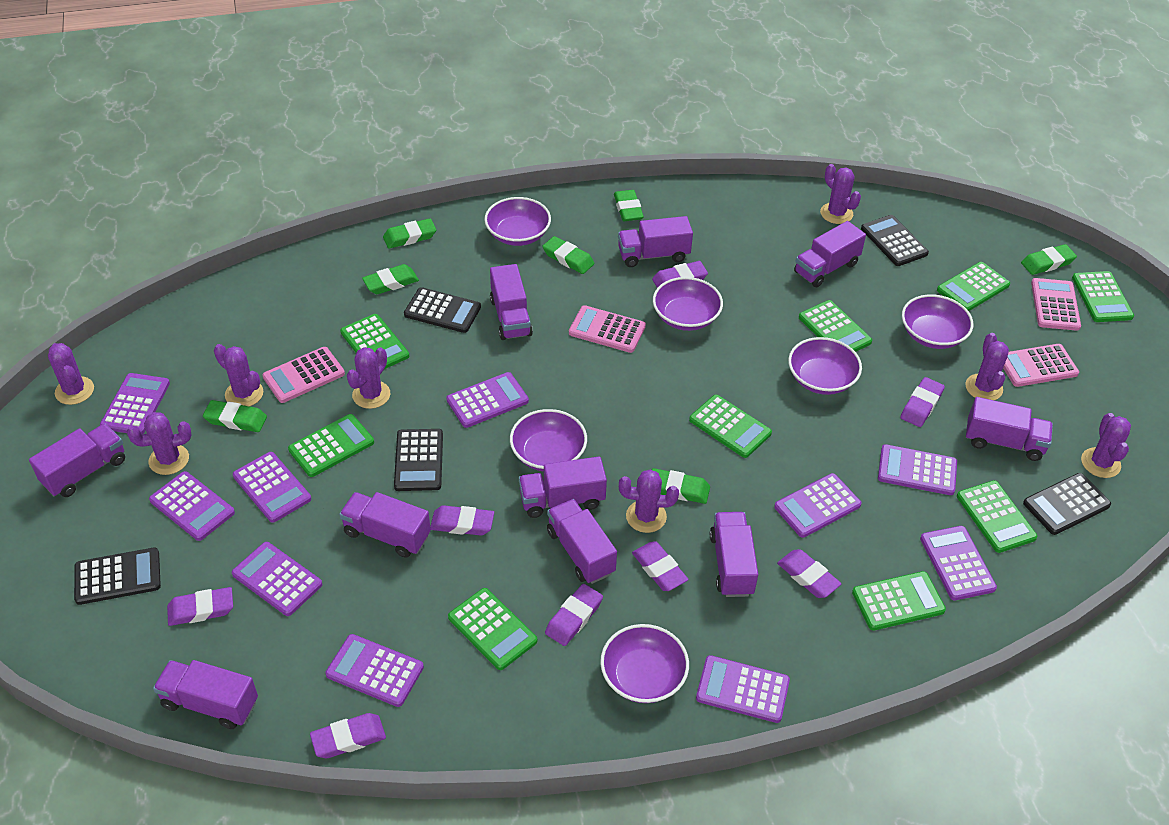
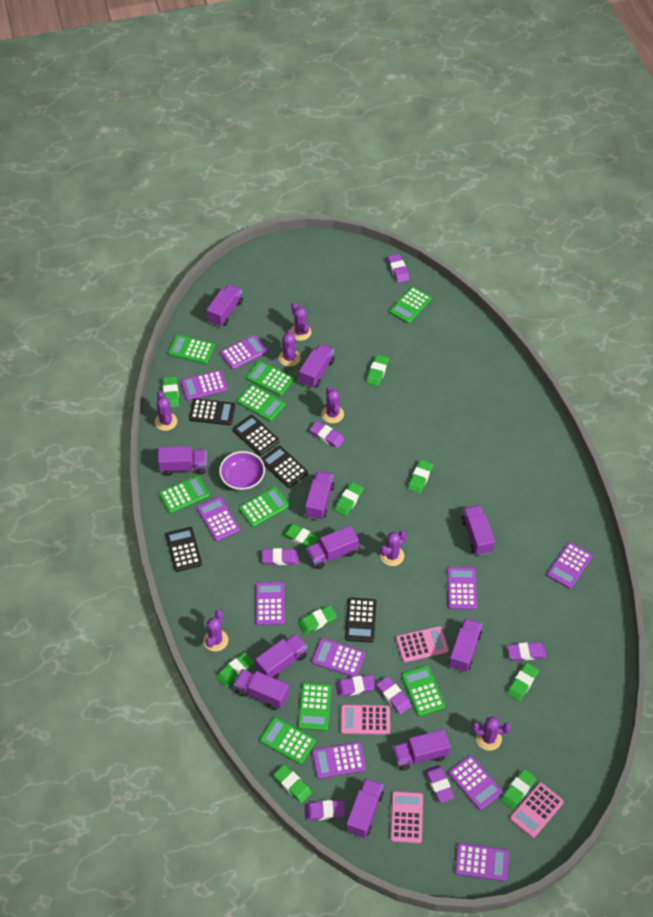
green eraser: [203,400,267,432] [362,264,419,294] [383,218,436,249] [542,236,594,274] [614,190,644,221] [652,468,710,504] [1021,244,1077,275] = 7 -> [163,377,179,408] [216,652,254,687] [274,765,312,803] [282,524,319,548] [298,606,337,634] [334,482,364,516] [366,355,389,386] [408,460,433,494] [500,769,536,810] [507,663,539,701] = 10
purple bowl: [484,197,551,246] [510,409,587,472] [600,624,689,703] [653,277,723,331] [788,337,862,395] [902,294,973,349] = 6 -> [219,451,265,490] = 1
purple cactus: [48,343,94,405] [127,412,192,475] [214,344,263,406] [347,347,390,409] [619,469,679,533] [820,164,861,224] [965,333,1009,400] [1081,413,1131,478] = 8 -> [155,391,177,431] [203,610,228,652] [279,330,301,367] [290,302,311,341] [322,387,344,423] [380,531,406,566] [472,716,511,751] = 7
purple truck: [29,424,125,497] [153,660,258,729] [339,492,431,558] [490,264,533,340] [519,456,607,518] [547,499,617,584] [618,216,693,267] [710,512,758,597] [794,221,866,287] [966,397,1053,461] = 10 -> [158,446,207,476] [206,284,243,327] [234,669,289,710] [255,634,308,679] [299,344,335,388] [305,471,335,520] [306,526,359,569] [346,778,384,838] [393,729,450,771] [449,618,482,672] [461,505,495,556] = 11

